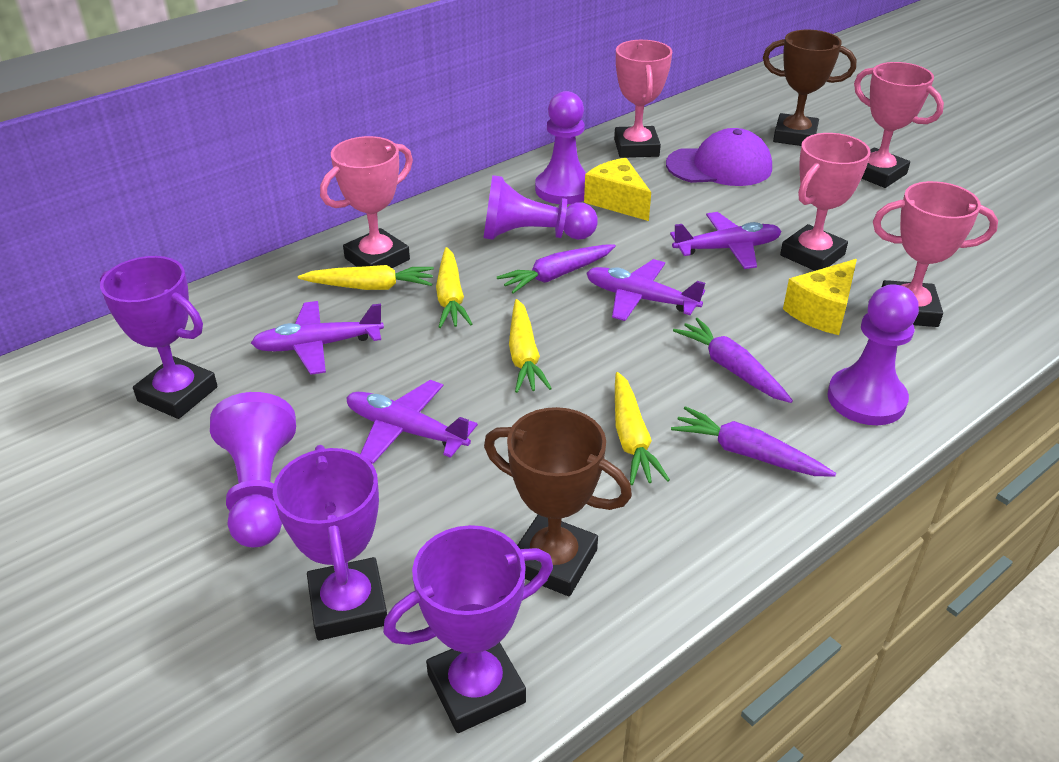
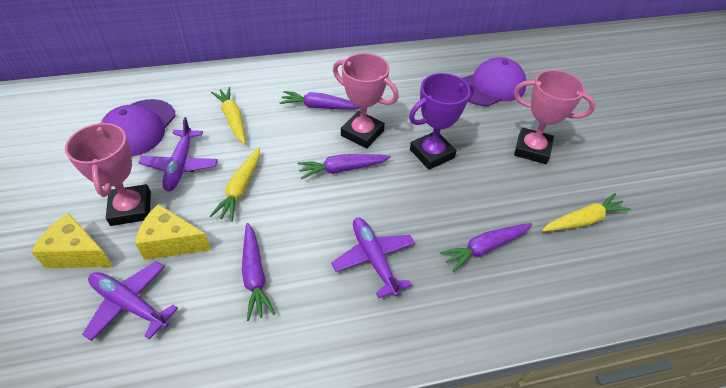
brown trophy: [484,407,632,596] [763,30,856,146] = 2 -> none = 0
pink trophy: [320,136,413,268] [614,40,672,158] [780,133,871,271] [854,62,944,188] [873,181,998,327] = 5 -> [65,121,151,226] [333,53,399,148] [514,70,596,164] = 3
purple cap: [666,128,772,186] = 1 -> [102,99,176,156] [462,57,526,106] = 2
purple carrot: [497,244,616,294] [671,406,836,476] [673,318,793,403] = 3 -> [242,223,275,321] [279,91,360,110] [297,154,391,179] [440,223,532,272] = 4
purple pawn: [210,392,296,547] [483,175,598,240] [535,91,586,204] [827,284,919,425] = 4 -> none = 0
purple plane: [251,301,384,375] [346,380,478,464] [587,259,705,321] [670,212,782,269] = 4 -> [82,261,178,341] [139,117,218,192] [331,218,415,298] = 3
purple trophy: [100,256,218,419] [273,445,387,641] [383,525,553,733] = 3 -> [409,73,474,170] = 1
yellow carrot: [298,265,434,290] [436,247,473,328] [509,299,552,393] [615,372,670,485] = 4 -> [210,147,260,222] [211,87,246,144] [542,193,631,232] = 3

